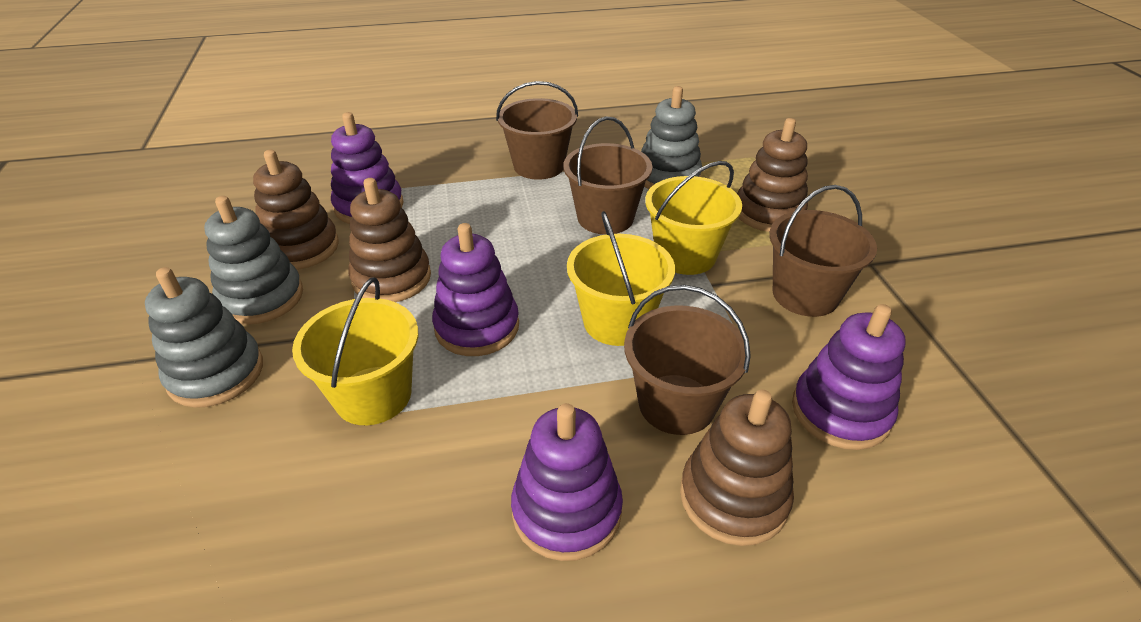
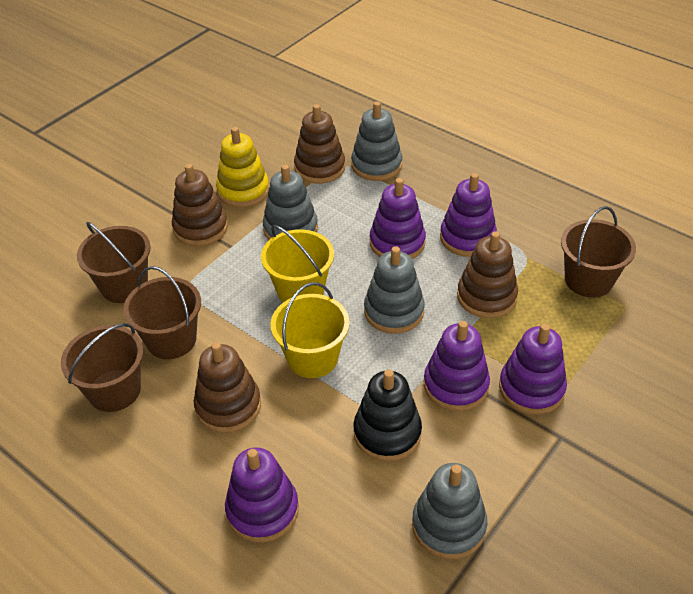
black stacking toy: none = 0 -> [353,369,422,462] = 1
grey stacking toy: [145,267,263,408] [204,196,303,325] [641,86,702,189] = 3 -> [263,165,318,240] [351,102,402,181] [364,246,425,334] [412,463,487,559] = 4
purple stacking toy: [331,112,404,224] [432,223,519,356] [511,403,623,561] [792,304,906,450] = 4 -> [225,447,299,543] [370,178,426,259] [424,321,490,411] [440,173,497,257] [499,324,567,415] = 5
yellow bucket: [292,277,418,425] [567,211,675,346] [645,161,742,275] = 3 -> [261,225,334,302] [271,282,350,378] = 2
yellow stacking toy: none = 0 -> [216,127,269,207] = 1

